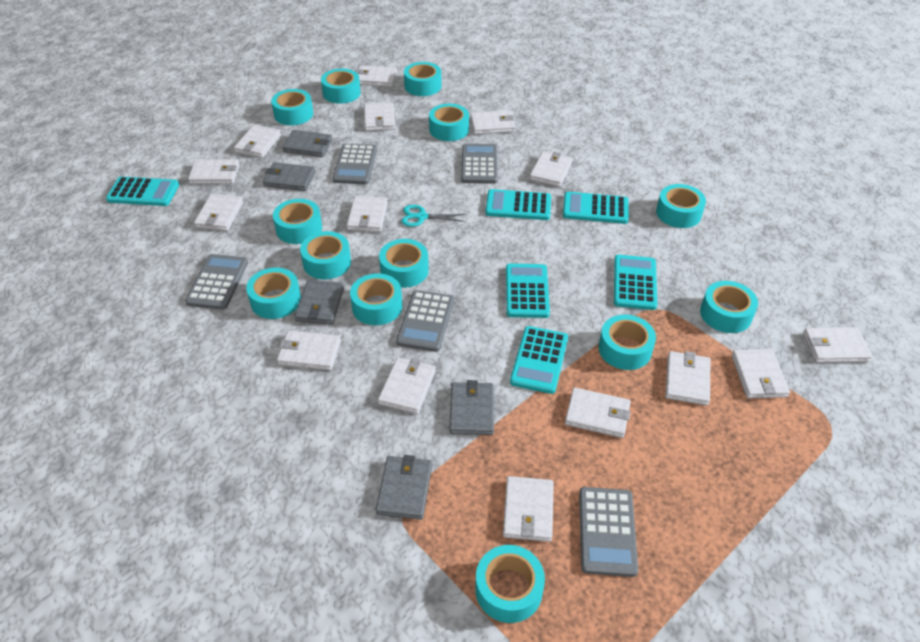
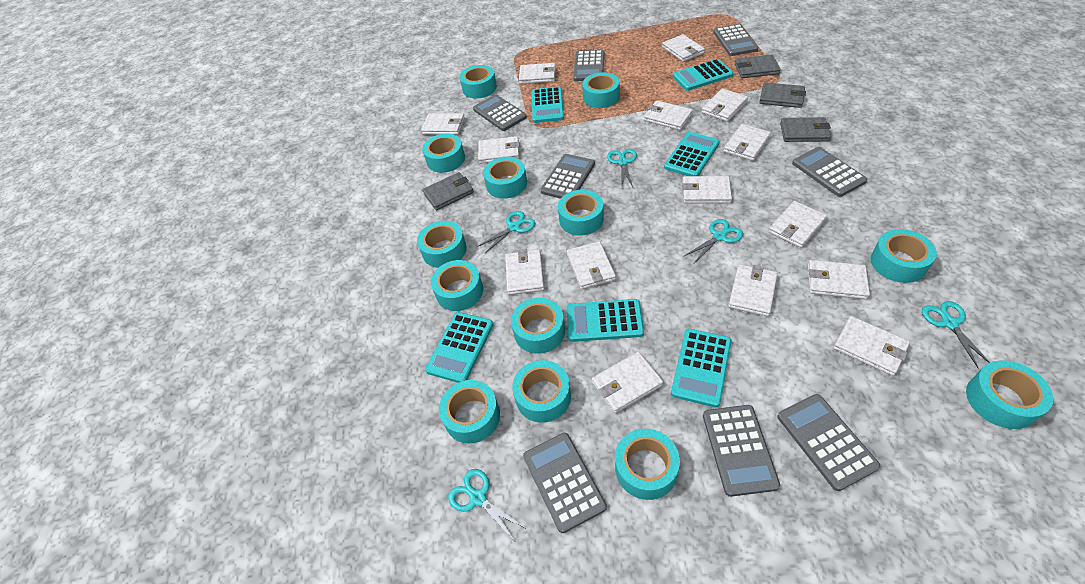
grey calculator: [185,254,248,310] [333,144,377,184] [396,290,454,352] [461,144,498,184] [579,487,638,577] = 5 -> [473,94,527,131] [523,433,607,533] [540,154,595,199] [573,50,604,81] [703,405,780,497] [713,24,759,56] [777,394,880,491] [792,147,867,197] = 8
grey wallet: [263,162,316,191] [282,130,333,157] [294,280,344,325] [376,455,432,520] [450,380,494,435] = 5 -> [422,172,474,210] [735,55,780,78] [760,82,806,108] [780,117,831,142] = 4
turquoise scissors: [401,205,466,227] = 1 -> [448,469,527,541] [477,211,535,253] [607,149,637,187] [684,219,743,263] [922,301,990,369] = 5

